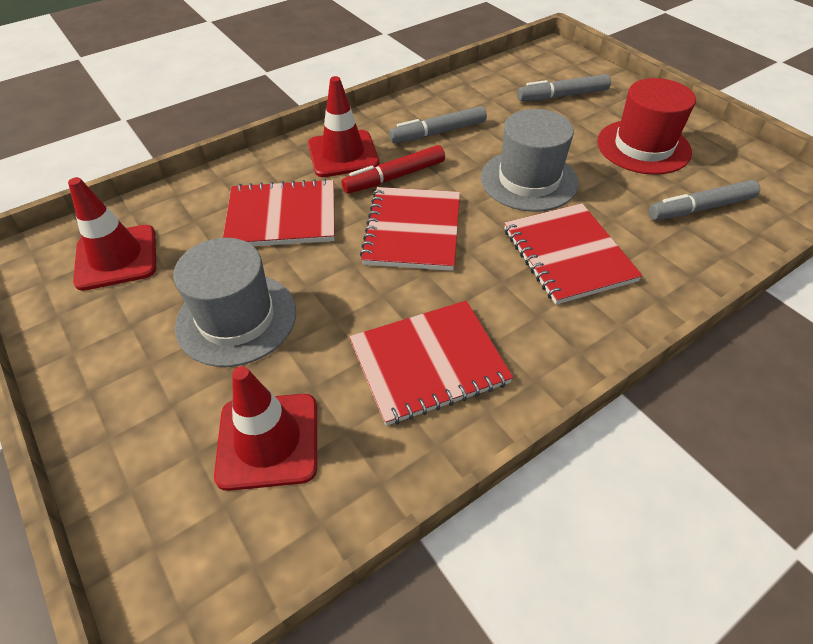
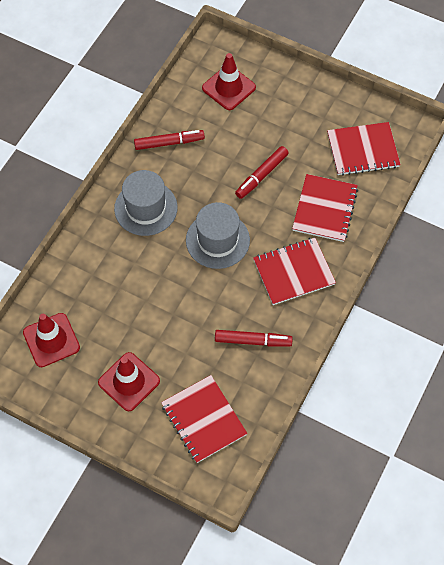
grey marker: [389,106,487,143] [517,74,611,101] [648,180,760,220] = 3 -> none = 0
red hat: [597,78,696,175] = 1 -> none = 0
red marker: [342,145,445,193] = 1 -> [134,130,205,150] [215,330,293,347] [235,146,289,199] = 3

